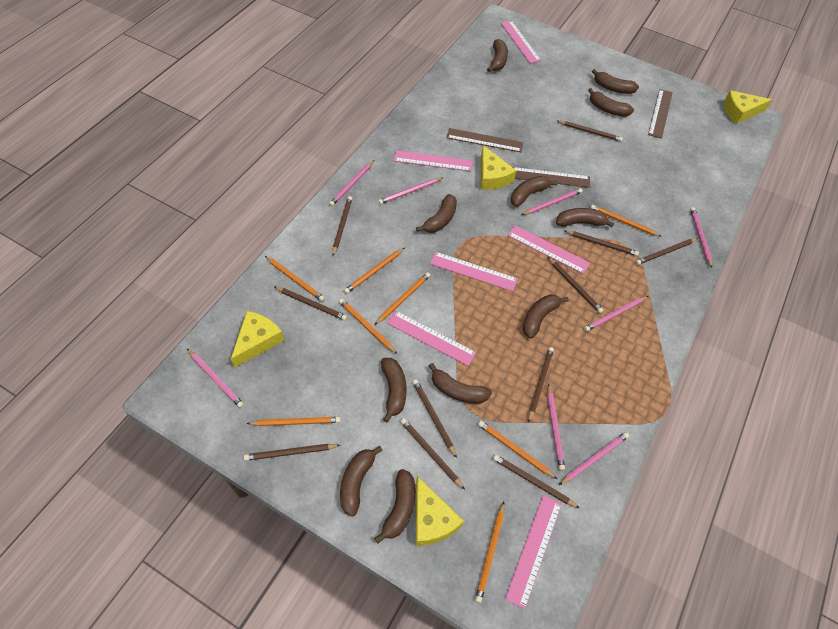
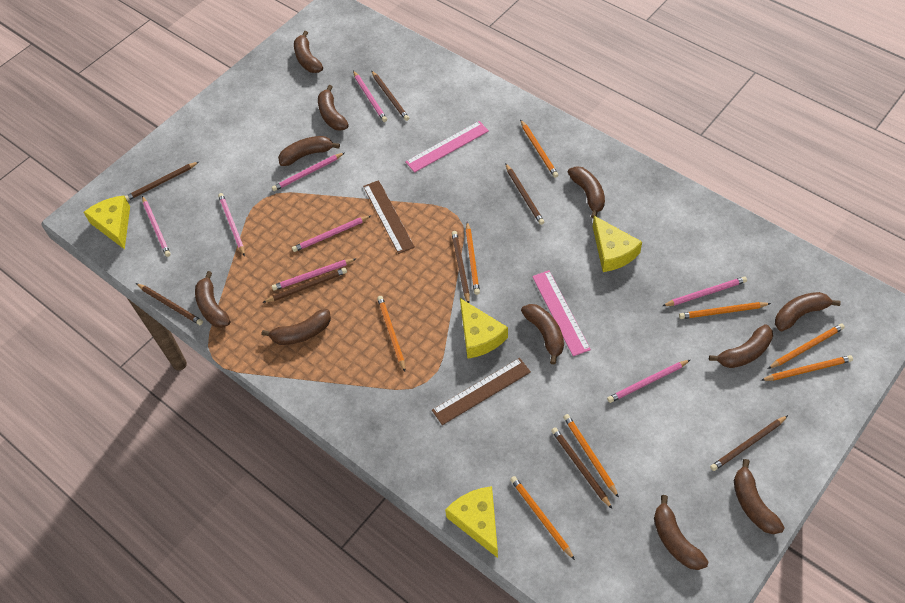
brown pencil: [244,444,340,461] [274,286,347,321] [332,196,352,256] [400,418,465,490] [412,379,457,458] [493,454,579,508] [528,347,554,422] [548,257,604,313] [557,121,623,142] [565,230,639,256] [636,238,698,265] = 11 -> [125,162,199,201] [136,283,203,325] [262,268,347,303] [371,70,409,121] [452,231,470,303] [505,163,545,225] [551,427,612,509] [710,415,788,471] = 8
brown ruler: [447,128,523,152] [513,167,590,188] [648,89,673,139] = 3 -> [363,180,415,254] [432,358,531,425] = 2
pink ruler: [387,311,477,366] [394,150,473,171] [430,252,518,291] [501,21,541,63] [505,495,562,609] [507,225,590,274] = 6 -> [405,121,489,173] [532,270,591,356] = 2

